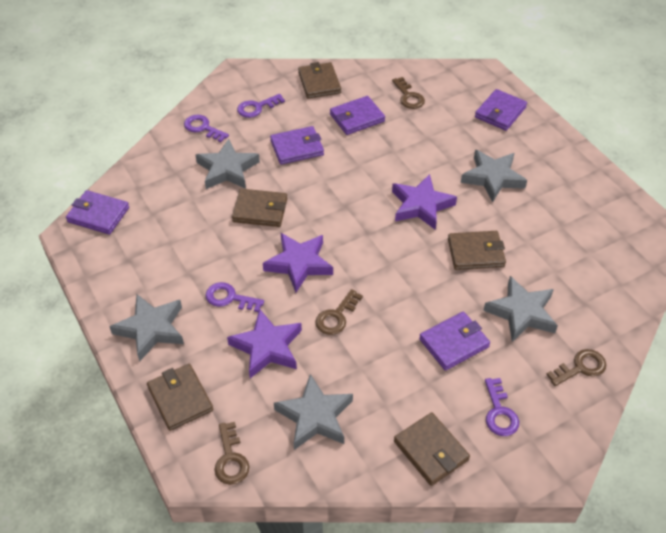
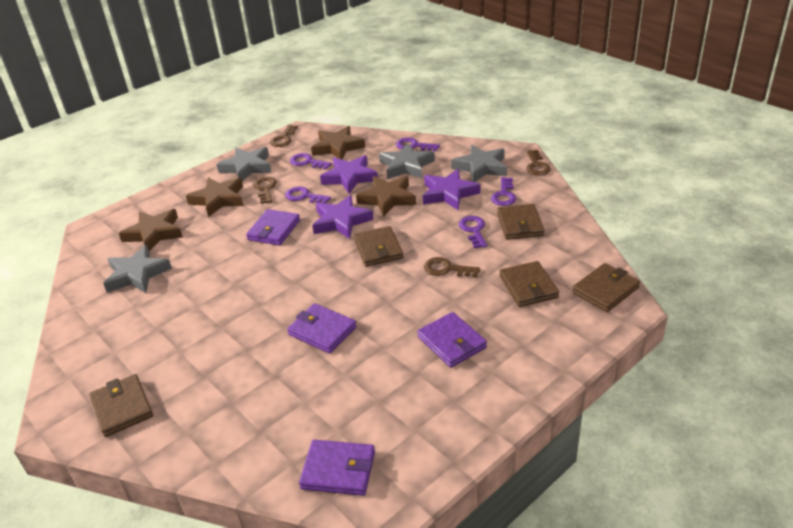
brown star: none = 0 -> [119,209,183,251] [186,177,243,217] [311,126,365,159] [356,176,416,217] = 4
grey star: [109,294,184,361] [195,139,260,189] [274,374,353,450] [461,150,527,202] [483,276,558,342] = 5 -> [103,245,172,293] [217,147,271,181] [379,143,435,179] [451,145,507,182] = 4
purple key: [184,115,229,142] [205,282,264,312] [237,94,285,118] [485,378,519,436] = 4 -> [285,187,331,203] [290,153,332,170] [396,138,440,151] [459,216,487,249] [491,177,516,206] = 5
purple wallet: [66,190,129,235] [270,126,324,165] [330,96,385,135] [419,311,490,371] [475,89,527,131] = 5 -> [246,209,300,246] [287,303,357,353] [299,440,375,496] [417,312,487,368] = 4

